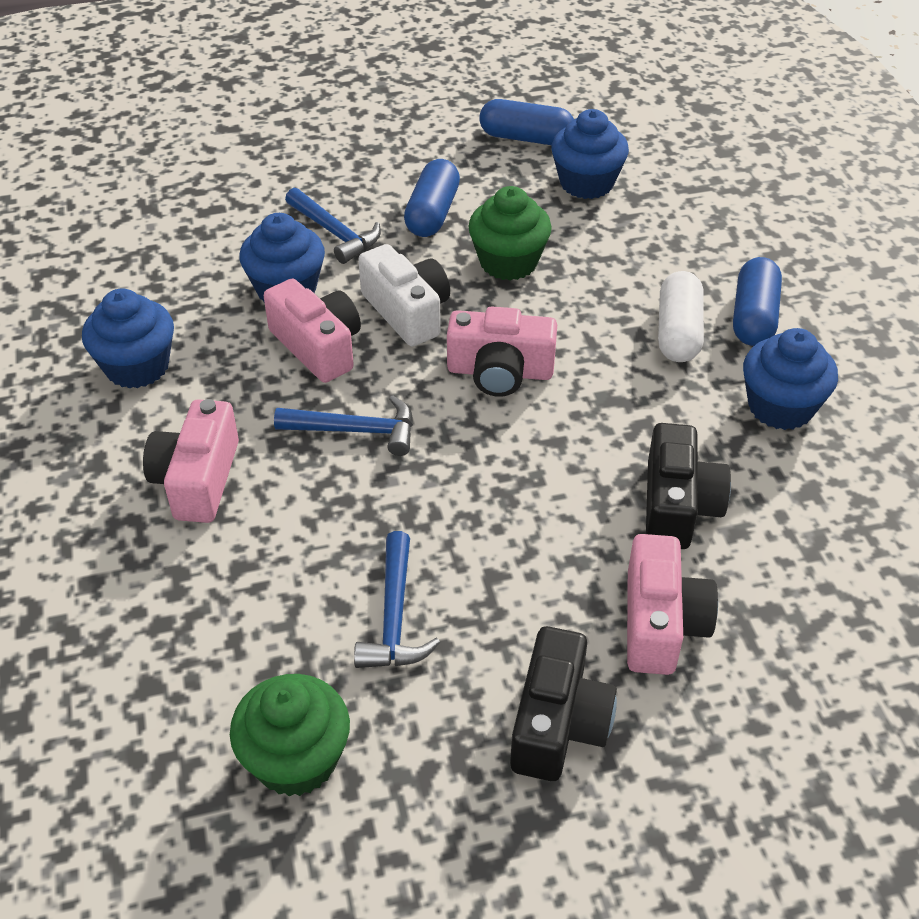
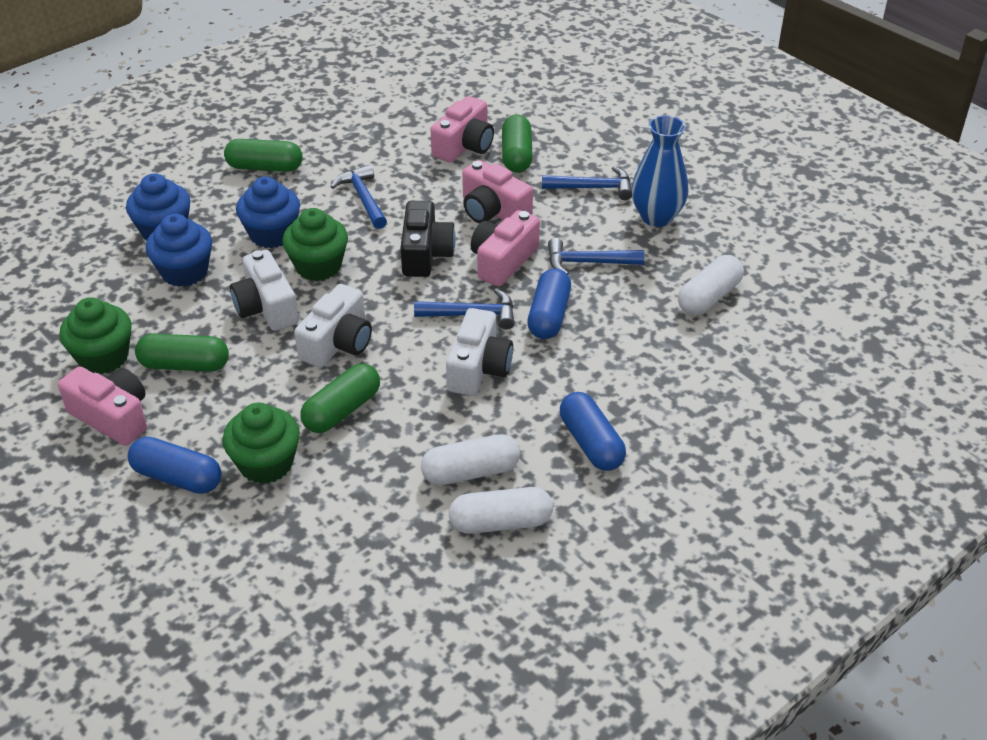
black camera: [510,626,617,781] [646,423,731,549] = 2 -> [400,201,456,277] = 1
blue cupcake: [82,288,174,388] [240,213,325,302] [551,109,629,199] [743,328,838,430] = 4 -> [126,174,191,240] [146,214,212,287] [236,177,300,248] = 3
blue hammer: [274,395,413,456] [285,188,381,264] [354,531,440,668] = 3 -> [331,165,387,229] [414,289,514,329] [542,166,632,200] [548,238,645,275] = 4
blue vase: none = 0 -> [631,115,688,227] = 1
green capsule: none = 0 -> [135,333,229,372] [224,139,303,172] [300,363,380,433] [502,114,533,173] = 4
green cupcake: [230,674,350,797] [468,186,552,281] = 2 -> [59,297,132,374] [222,403,300,484] [282,208,348,281] = 3
white camera: [358,244,450,346] = 1 -> [230,250,299,331] [294,284,372,368] [446,308,513,396] = 3
white capsule: [658,271,704,362] = 1 -> [421,434,520,485] [449,487,553,534] [678,255,744,315] = 3

